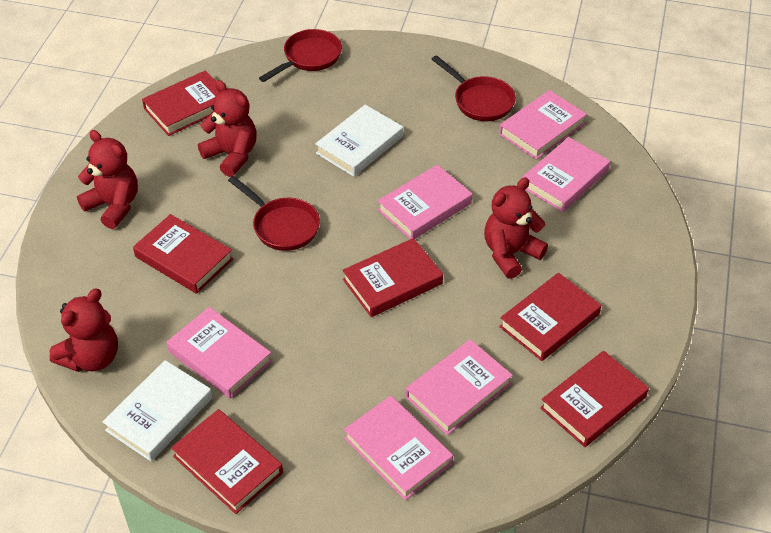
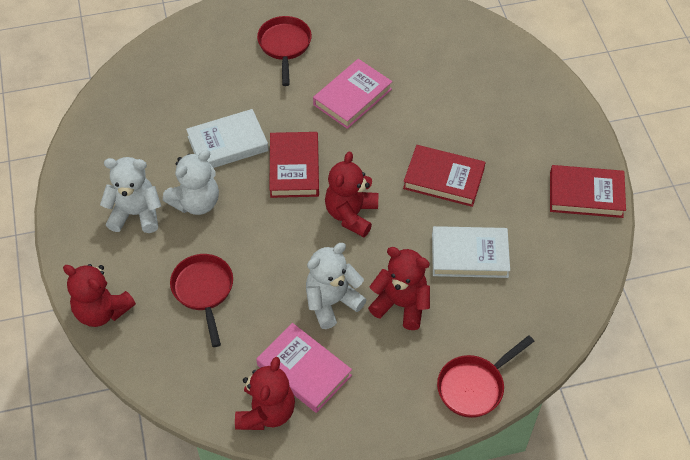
pink book: [167,307,272,399] [344,396,453,500] [378,165,472,239] [406,339,513,435] [499,90,587,160] [522,137,610,212] = 6 -> [256,323,352,413] [313,59,393,129] = 2
red book: [133,214,233,294] [142,70,219,136] [171,409,283,514] [342,238,443,317] [499,273,601,361] [540,351,649,447] = 6 -> [269,132,319,198] [403,145,486,207] [550,165,626,218] = 3
white teddy bear: none = 0 -> [100,157,161,233] [163,150,219,215] [306,243,367,329] = 3

